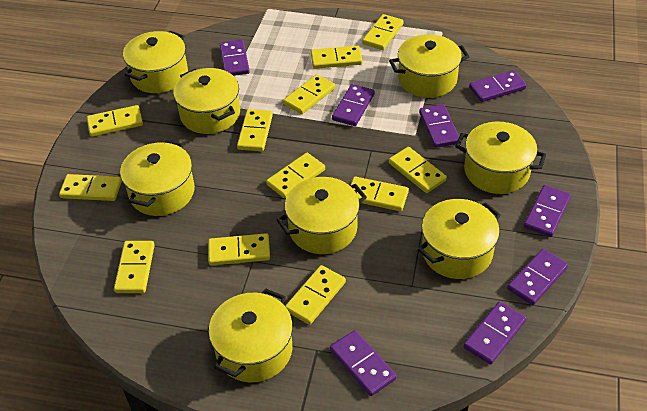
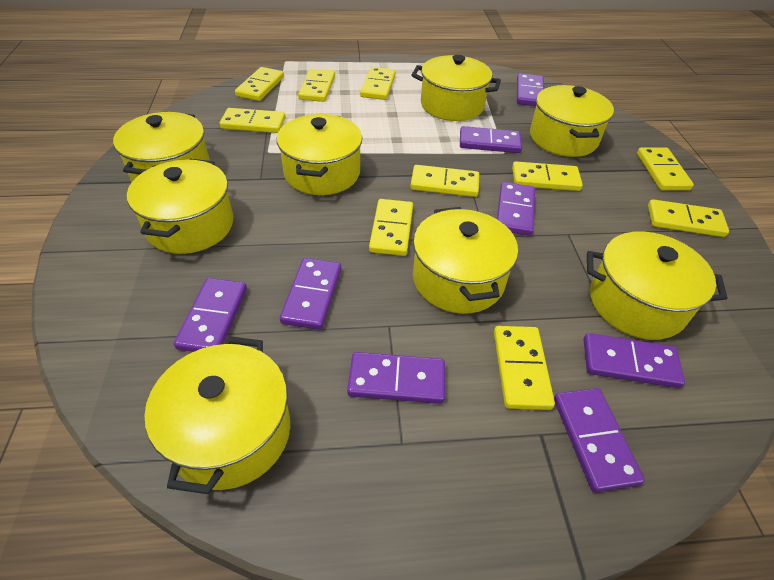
yellow domino: [59,174,122,201] [87,105,143,137] [114,241,155,293] [208,233,270,266] [237,109,273,151] [266,153,325,198] [283,74,335,114] [285,265,346,325] [311,46,362,69] [350,176,409,211] [362,14,404,50] [389,147,447,193] = 12 -> [220,108,286,133] [235,67,284,101] [298,68,335,102] [360,67,396,100] [369,199,413,256] [410,165,479,197] [494,326,555,410] [512,162,583,191] [637,147,694,190] [648,199,729,237] = 10

